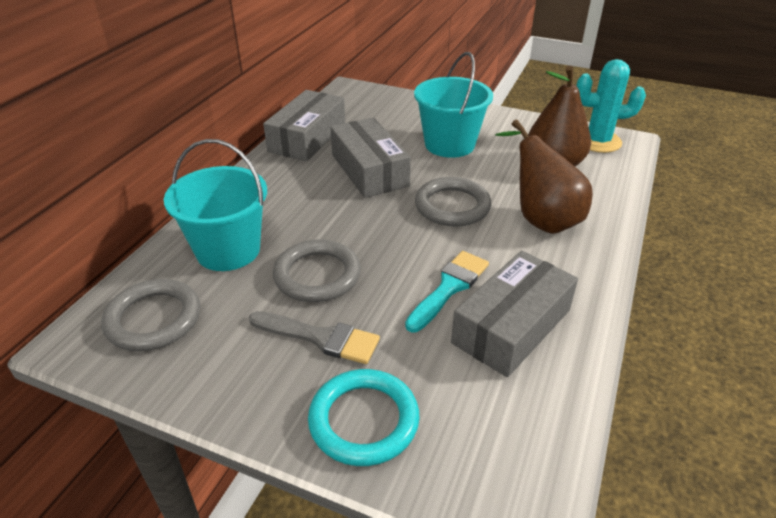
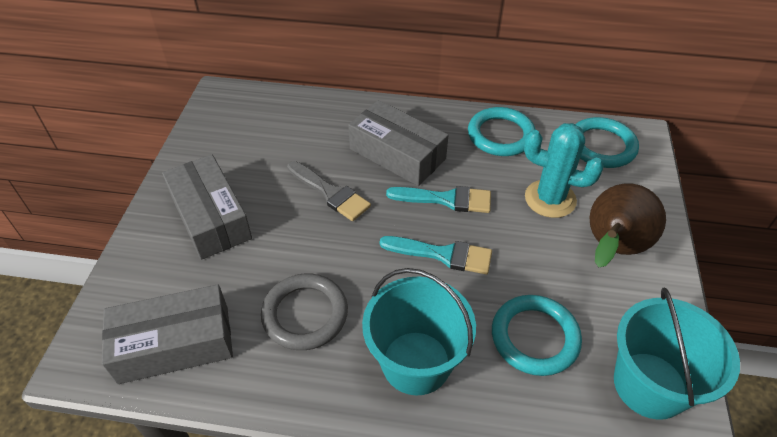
brown pear: [495,119,593,234] [528,66,591,166] = 2 -> [590,183,666,267] = 1
grey ring: [102,279,200,351] [273,240,361,302] [415,177,491,227] = 3 -> [261,274,348,350] = 1
turquoise brush: [405,251,489,333] = 1 -> [379,236,492,274] [386,186,491,213] = 2
turquoise ring: [308,369,420,466] = 1 -> [468,107,536,156] [492,295,582,376] [575,117,639,168] = 3

